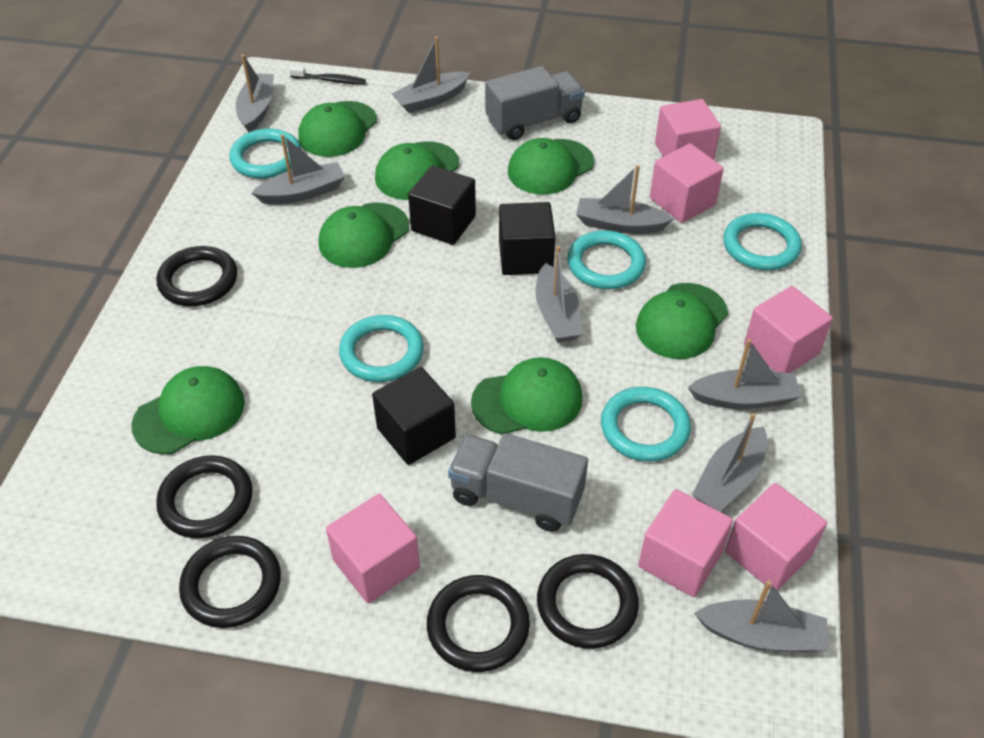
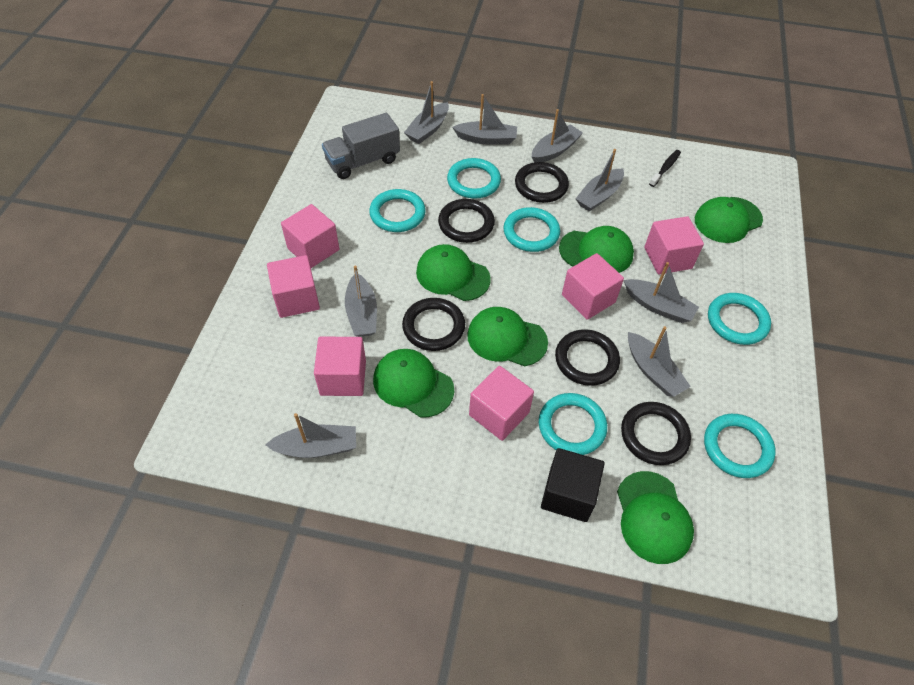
black cube: [372,367,456,465] [408,165,476,245] [499,202,555,275] = 3 -> [541,448,605,522] = 1
green cap: [131,366,245,454] [299,101,377,157] [319,202,409,268] [375,141,459,200] [471,357,583,435] [508,138,594,195] [636,283,728,359] = 7 -> [373,349,454,418] [416,244,491,301] [467,307,548,366] [559,226,634,273] [617,471,694,564] [695,197,763,243] = 6
grey truck: [448,433,588,532] [485,66,585,140] = 2 -> [322,113,400,179] = 1
turquoise ring: [229,129,301,179] [339,315,424,382] [567,230,646,289] [601,387,691,462] [723,213,802,270] = 5 -> [369,189,425,232] [447,158,501,199] [503,207,560,252] [539,393,607,455] [704,414,776,478] [708,293,771,345] = 6

